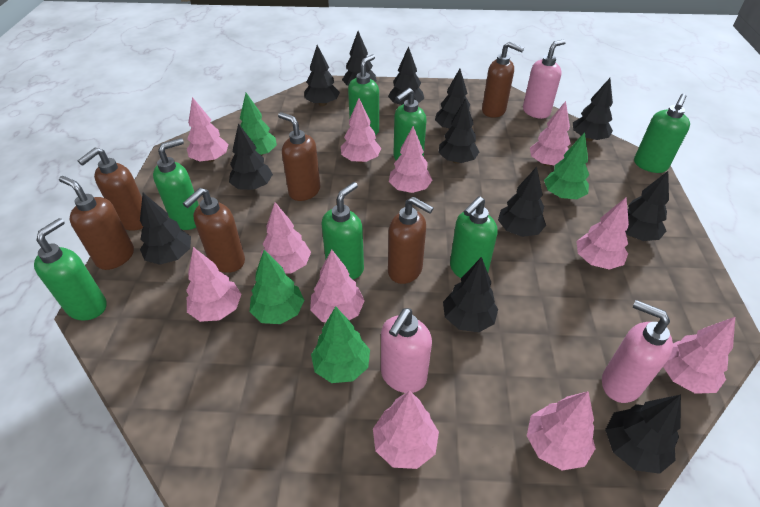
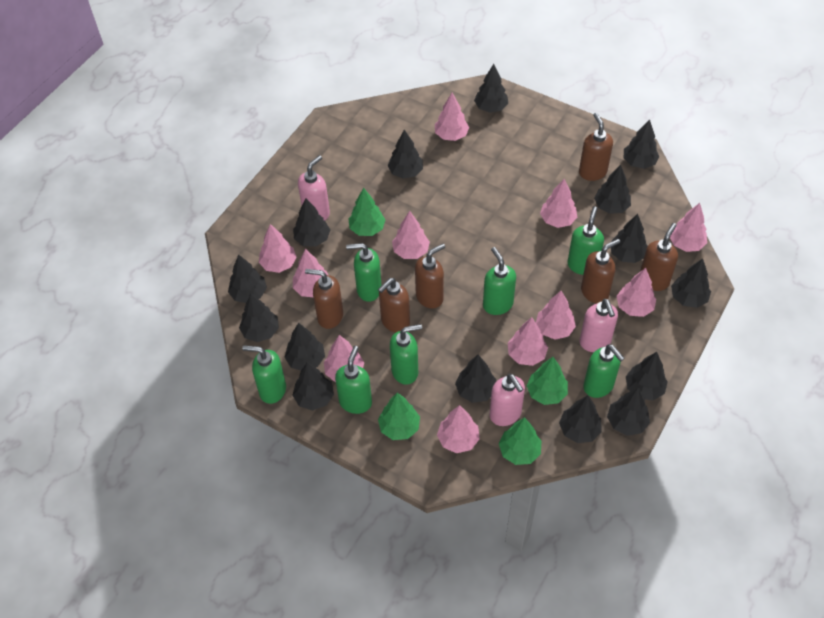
black tree: [140,193,191,265] [229,123,273,190] [304,45,340,106] [342,31,377,86] [388,46,424,105] [435,69,473,130] [438,98,479,164] [443,257,498,332] [498,167,546,237] [573,78,613,141] [605,395,681,474] [625,171,669,241] = 12 -> [228,255,267,303] [239,294,279,342] [284,323,325,371] [292,362,334,410] [293,199,330,247] [387,130,423,179] [455,355,496,403] [474,64,508,113] [559,395,602,443] [594,165,631,214] [607,387,650,436] [611,214,648,263] [624,119,659,169] [626,352,668,400] [671,259,711,308] = 15

